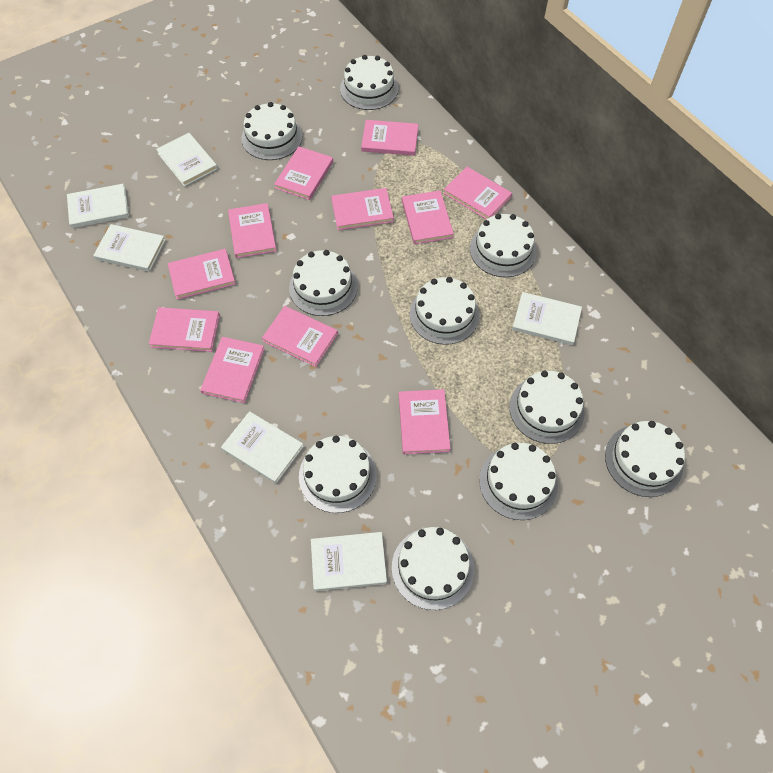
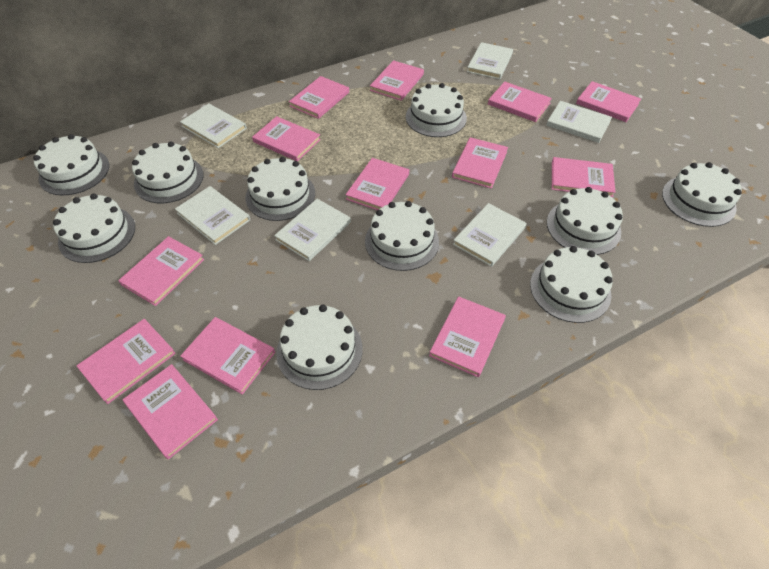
pink book: [149,307,220,352] [168,249,236,300] [200,337,265,403] [228,203,277,258] [262,306,338,367] [274,146,333,200] [331,188,394,230] [361,120,418,156] [399,389,451,454] [402,191,454,244] [444,167,512,219] = 11 -> [77,319,176,404] [118,236,204,306] [122,364,218,459] [180,317,275,395] [252,116,321,161] [289,76,349,119] [346,158,409,210] [370,60,424,101] [429,296,506,377] [452,137,508,189] [488,82,552,122] [552,157,615,197] [576,81,641,122] = 13

